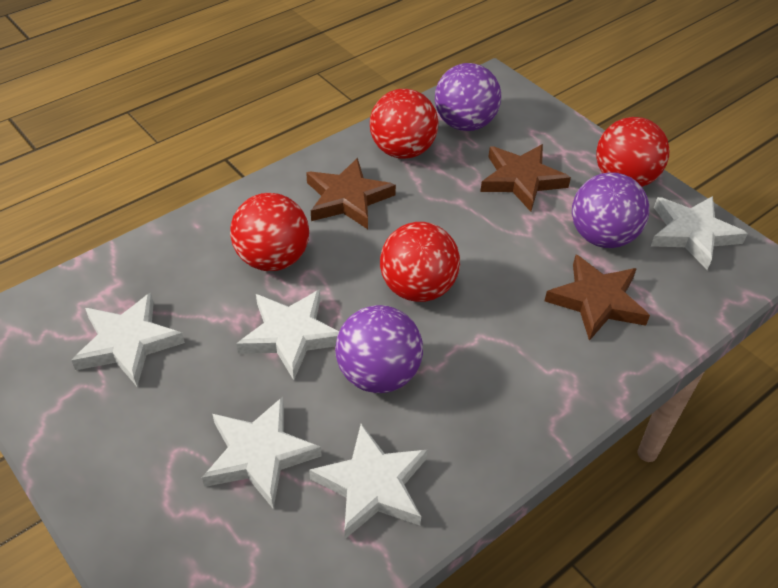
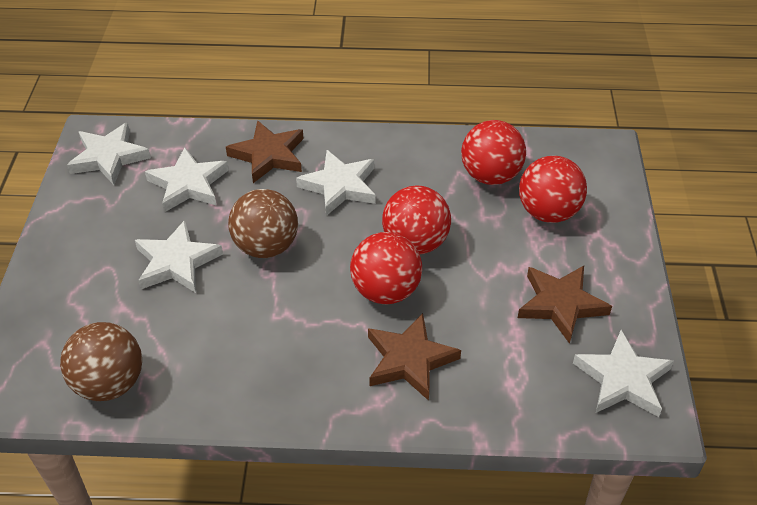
brown ball: none = 0 -> [60,322,142,401] [228,189,298,258] = 2
purple ball: [335,305,423,393] [435,63,501,131] [572,172,649,248] = 3 -> none = 0

